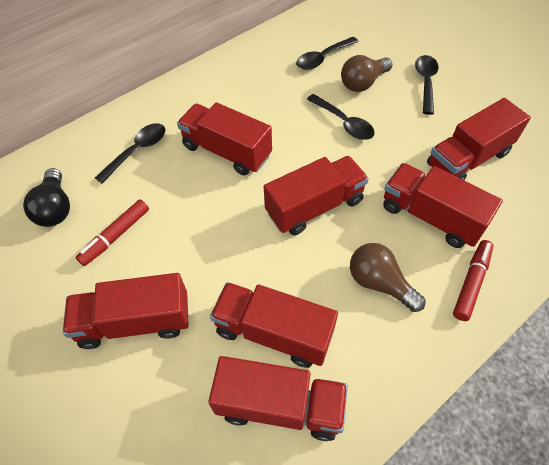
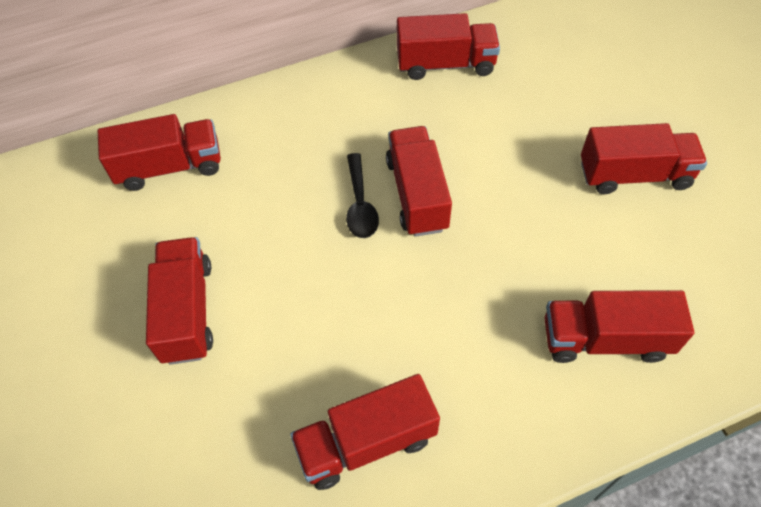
black light bulb: [23,168,70,227] = 1 -> none = 0
black spoon: [95,123,165,184] [296,37,358,70] [307,94,375,140] [415,55,439,115] = 4 -> [346,153,379,238] = 1
brown light bulb: [341,55,392,92] [350,243,425,312] = 2 -> none = 0
red marker: [76,199,149,266] [453,240,493,321] = 2 -> none = 0

